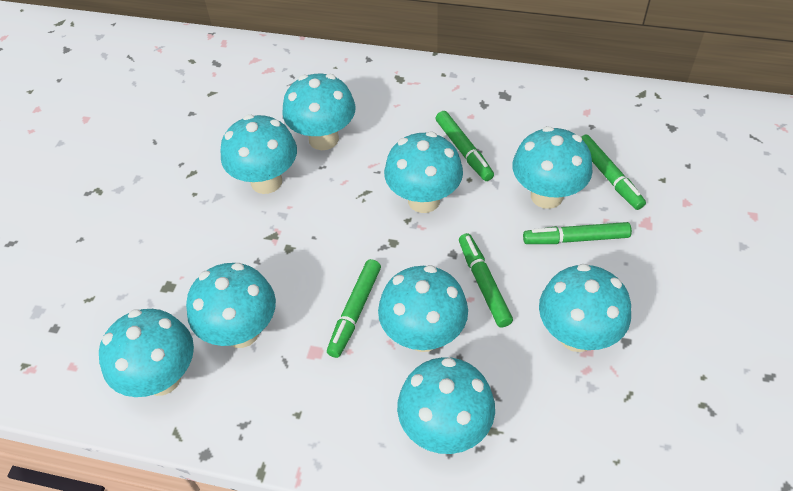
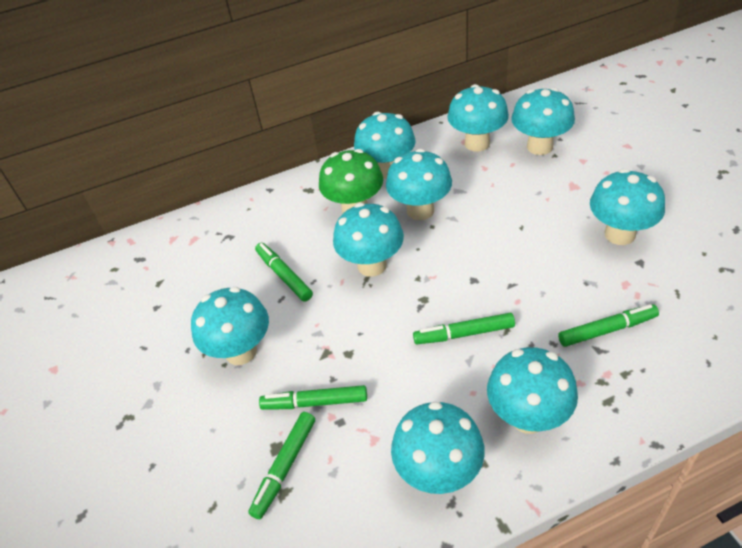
green mushroom: none = 0 -> [319,149,383,213] = 1

